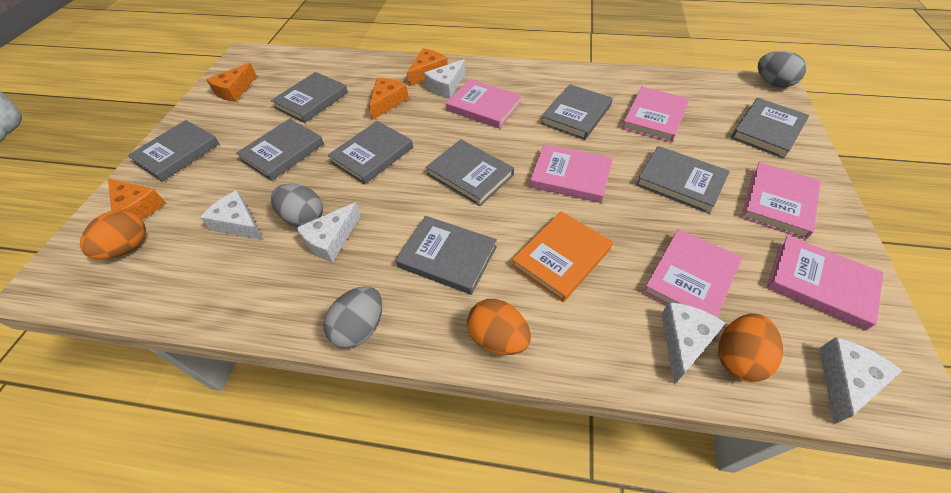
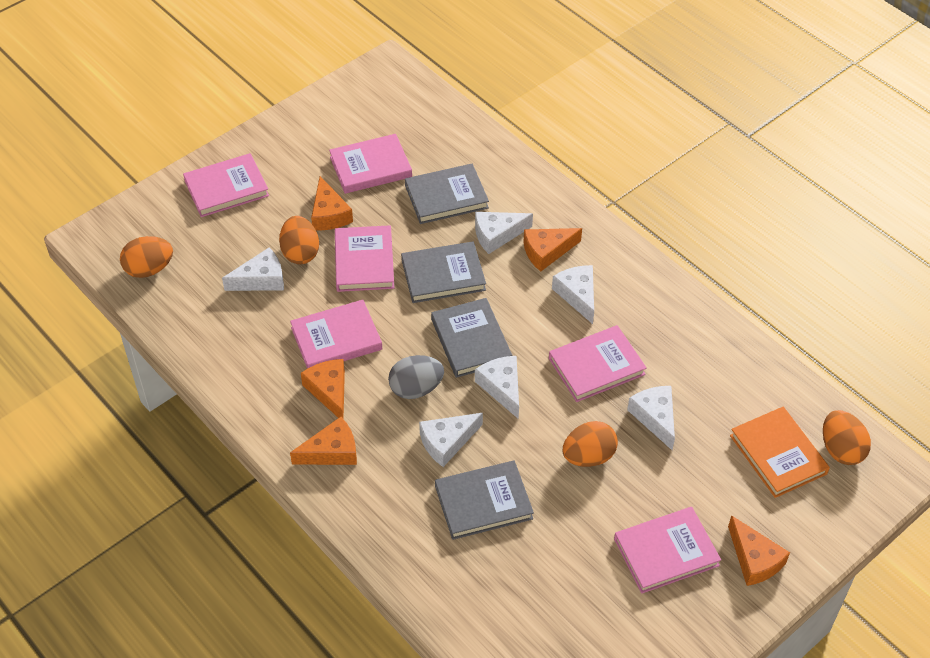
grey book: [127,120,220,182] [236,119,324,181] [271,72,348,123] [328,121,413,184] [396,216,497,295] [426,139,514,206] [541,84,613,140] [636,146,730,214] [731,98,810,158] = 9 -> [401,241,486,303] [405,164,489,224] [431,298,512,378] [435,461,534,540] = 4
grey egg: [271,184,323,227] [323,286,383,348] [758,51,807,88] = 3 -> [388,355,444,399] = 1
orange cheese: [108,178,165,220] [206,63,257,102] [369,78,409,120] [407,48,448,86] = 4 -> [290,417,357,465] [301,359,345,419] [311,176,353,231] [523,228,582,272] [728,515,790,586] = 5
orange egg: [80,210,146,259] [467,299,531,355] [718,313,783,382] = 3 -> [120,236,173,278] [279,216,319,264] [563,421,618,467] [823,410,871,465] = 4
white cheese: [200,190,263,240] [297,203,361,262] [424,59,466,98] [661,302,726,384] [819,337,903,424] = 5 -> [222,248,284,291] [419,413,483,467] [475,212,533,254] [475,356,519,419] [552,265,594,324] [627,386,675,450] = 6

